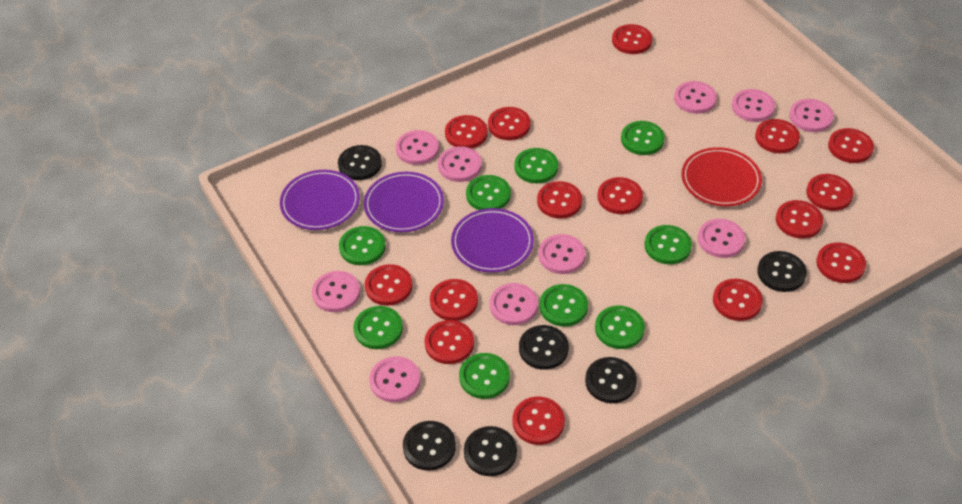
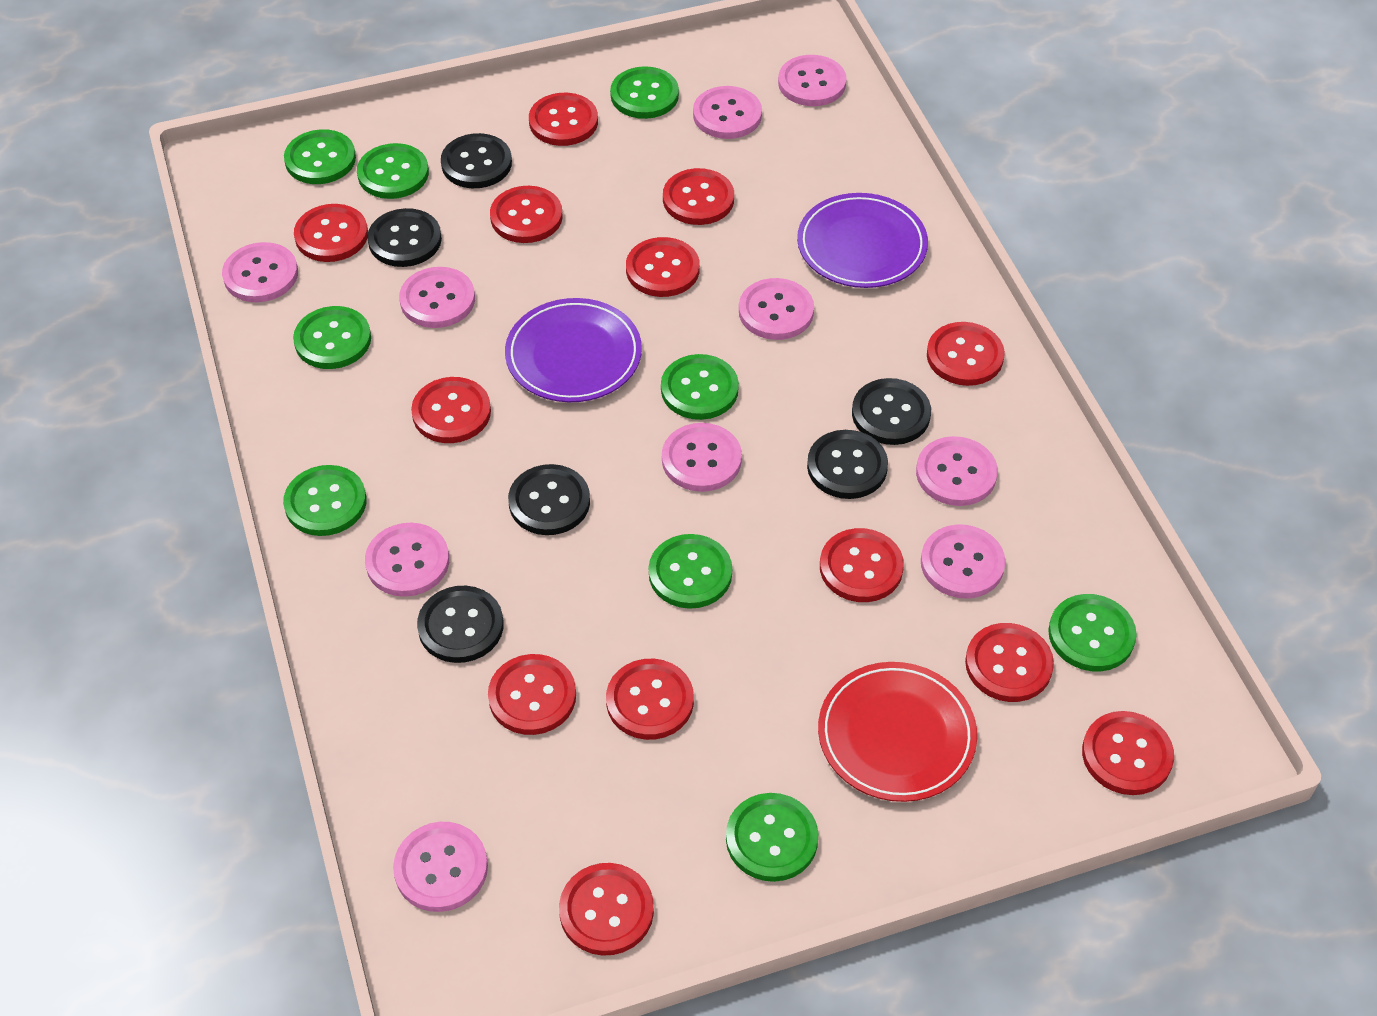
purple plate: [280,170,360,230] [364,172,444,232] [451,208,534,273] = 3 -> [505,298,642,402] [797,193,928,288] = 2
red button: [365,264,413,306] [424,320,474,364] [430,279,478,321] [445,115,488,149] [488,107,531,140] [512,396,565,445] [537,181,582,219] [598,177,643,214] [612,24,652,54] [713,279,763,321] [755,119,800,153] [776,200,823,239] [806,174,854,211] [816,243,866,283] [828,128,874,163] = 15 -> [294,204,368,262] [411,377,491,443] [488,654,576,735] [490,186,563,243] [529,93,598,146] [559,863,654,956] [606,659,694,740] [626,237,700,297] [663,168,734,225] [820,528,904,602] [927,322,1005,386] [965,623,1054,702] [1082,711,1174,795] = 13

